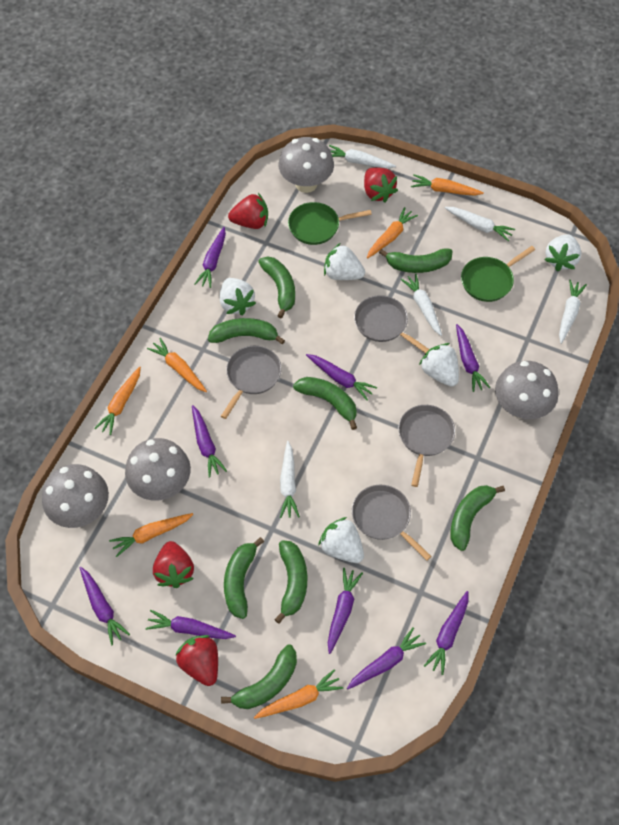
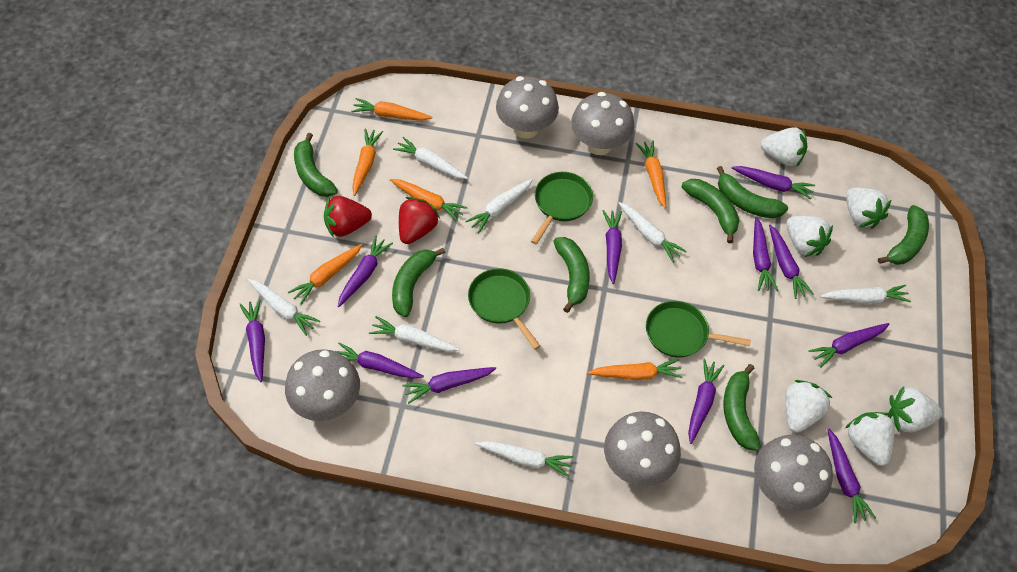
green banana: [208,318,285,344] [221,644,297,709] [224,537,264,619] [258,256,295,319] [274,540,307,624] [293,377,357,430] [379,248,453,273] [450,485,505,551] = 8 -> [294,133,338,197] [392,248,445,317] [553,237,590,313] [682,179,739,243] [717,166,788,218] [723,364,761,451] [878,205,929,265] = 7
green pan: [288,202,372,245] [461,246,535,302] = 2 -> [468,268,540,350] [531,172,593,245] [646,301,751,357] = 3
grey mushroom: [42,464,109,528] [125,438,191,500] [279,137,334,193] [495,361,558,419] = 4 -> [285,349,360,421] [496,76,559,138] [571,92,634,155] [604,412,681,487] [754,435,833,511] = 5
grey pan: [221,346,282,419] [352,485,432,561] [354,295,429,353] [398,405,455,487] = 4 -> none = 0
purple carrot: [80,567,130,645] [145,610,236,639] [192,405,227,478] [194,227,226,288] [306,354,377,401] [328,568,363,654] [347,627,426,689] [424,591,468,675] [456,324,490,392] = 9 -> [239,299,265,382] [335,342,424,379] [338,236,393,307] [402,367,496,404] [603,210,622,284] [688,359,725,444] [732,166,815,200] [753,217,778,291] [769,225,814,299] [808,323,890,368] [827,429,876,523] = 11
red strawberry: [153,541,194,588] [175,635,218,686] [228,193,268,229] [364,167,398,202] = 4 -> [324,196,372,237] [399,197,440,244] = 2
white carrot: [280,441,300,518] [329,145,396,168] [400,273,442,336] [444,207,515,241] [559,280,587,344] = 5 -> [247,279,321,336] [369,316,460,352] [393,137,468,179] [465,179,533,233] [475,441,573,477] [618,202,687,263] [820,285,911,304] = 7
white strawberry: [220,278,256,316] [318,517,364,563] [324,243,365,280] [419,343,459,387] [544,234,581,271] = 5 -> [761,127,807,166] [785,380,832,433] [786,216,833,257] [845,412,894,466] [846,188,891,229] [888,386,942,432] = 6

